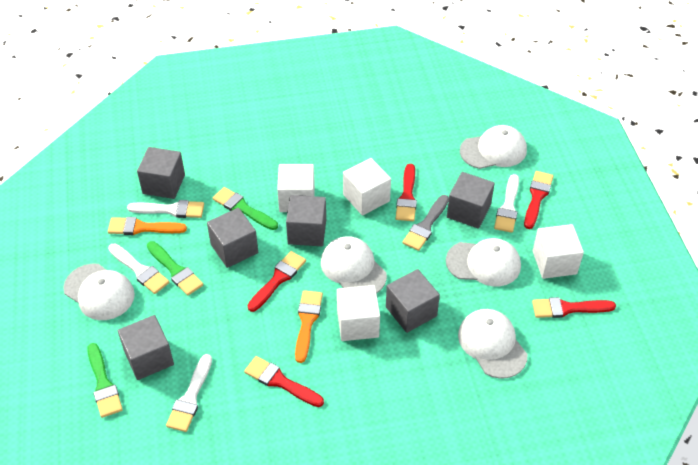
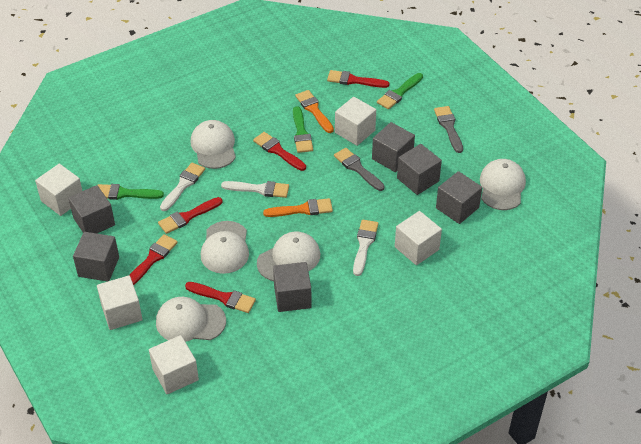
grey brush: [402,195,449,251] = 1 -> [334,148,385,191] [434,106,463,153] = 2
white brush: [108,243,169,294] [127,200,204,218] [166,354,212,432] [494,174,519,233] = 4 -> [160,163,205,211] [221,181,289,198] [353,220,379,276] = 3
white cube: [277,164,315,212] [337,285,380,341] [343,158,391,216] [533,224,584,279] = 4 -> [35,164,82,216] [97,275,143,330] [149,335,199,394] [335,97,376,146] [395,211,442,265] = 5

